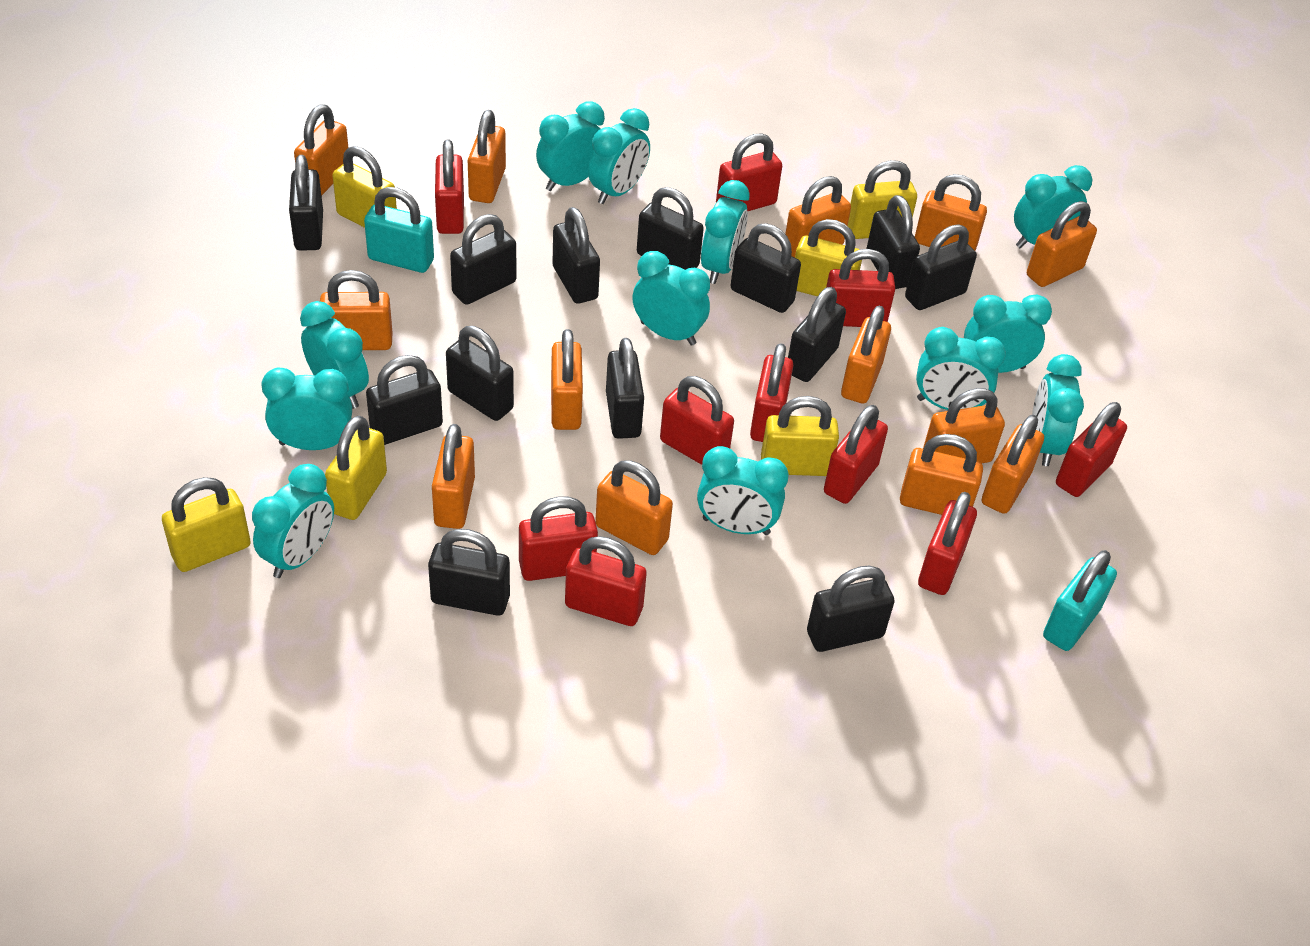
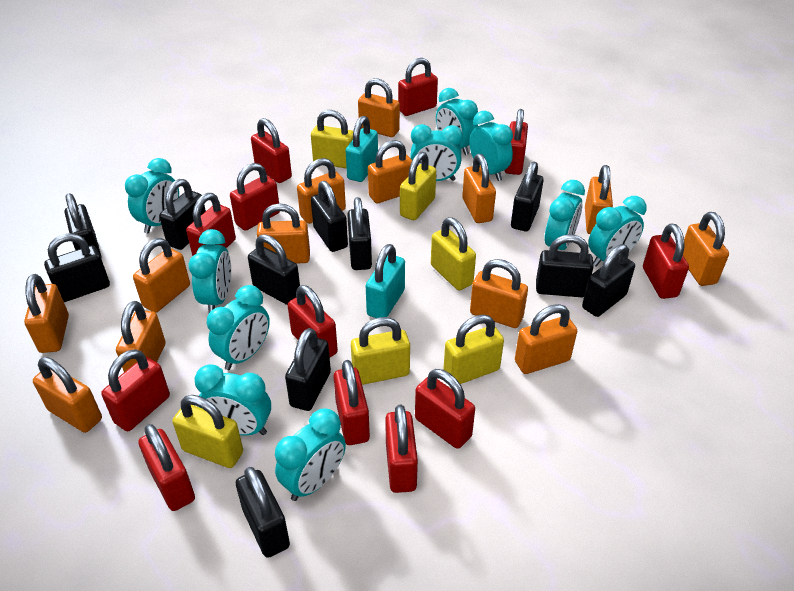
black padlock: [289,155,323,251] [366,355,443,445] [428,529,510,616] [446,326,514,421] [450,214,516,305] [553,207,600,304] [606,338,644,439] [637,187,704,270] [730,223,801,313] [788,287,846,382] [807,565,895,652] [866,195,920,289] [905,225,977,310] = 13 -> [44,233,110,302] [65,193,102,259] [159,179,206,250] [236,467,290,558] [248,234,300,305] [285,328,331,411] [311,181,348,252] [347,197,372,270] [511,162,544,231] [536,234,594,297] [582,244,635,317] = 11
red padlock: [435,140,464,234] [519,496,598,581] [565,536,647,626] [660,376,734,465] [716,133,782,211] [750,343,793,442] [824,405,888,504] [826,249,895,327] [918,492,977,595] [1056,402,1127,497] = 10 -> [101,349,170,431] [138,424,195,511] [186,193,236,256] [230,163,280,231] [251,118,292,183] [287,285,338,357] [334,360,370,445] [385,405,418,493] [398,58,438,116] [415,369,475,449] [504,109,528,175] [643,224,689,299] = 12
turquoise clock: [252,464,334,578] [261,367,352,450] [300,301,369,409] [536,101,605,191] [588,108,650,204] [632,251,710,346] [697,446,789,535] [701,180,750,284] [916,327,1006,410] [964,294,1052,373] [1014,165,1092,248] [1032,354,1084,466] = 12 -> [125,158,179,233] [189,229,231,313] [195,364,271,436] [207,285,270,370] [275,409,346,501] [410,124,463,181] [436,88,478,155] [469,111,513,181] [544,180,585,250] [588,196,646,267] = 10

